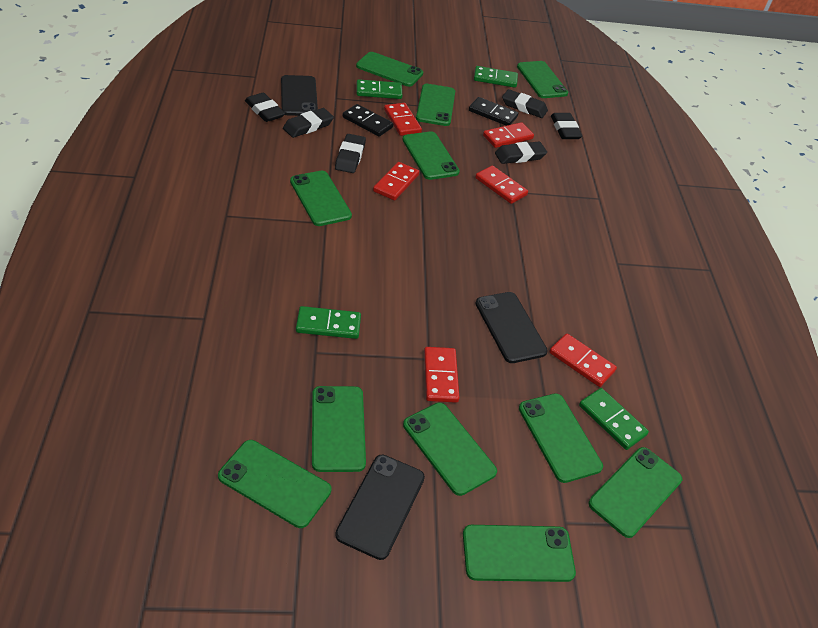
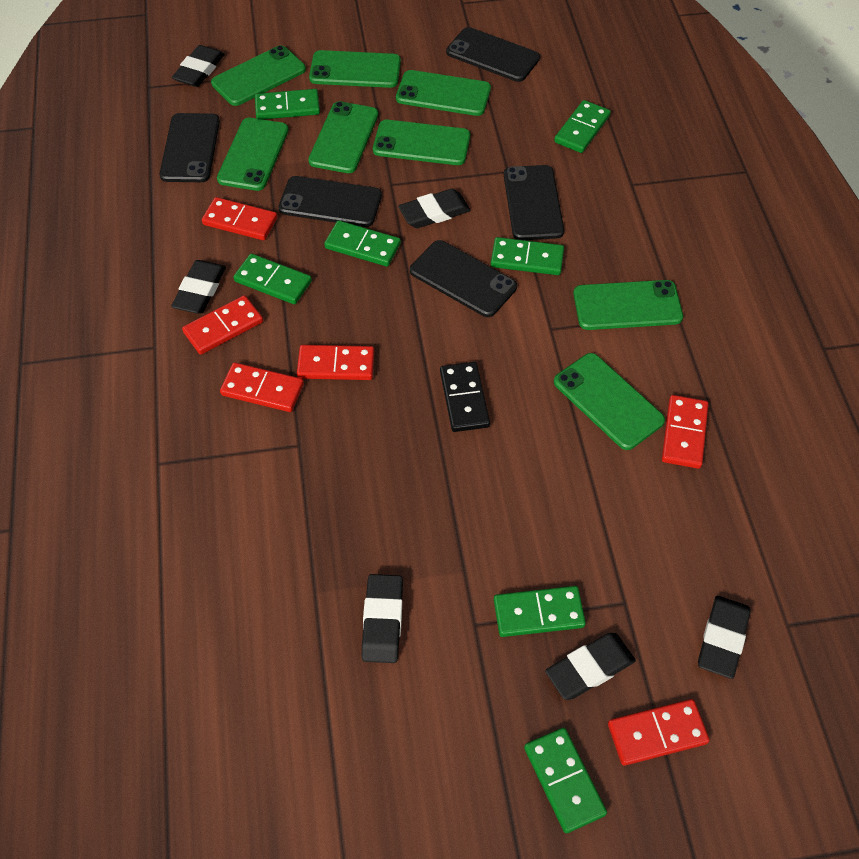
black domino: [343,104,394,137] [469,97,518,126] = 2 -> [440,362,490,432] = 1
black phone: [281,75,318,116] [335,455,425,560] [475,292,548,363] = 3 -> [160,113,220,182] [278,176,382,227] [410,240,517,317] [446,27,540,82] [504,165,564,240] = 5
green domino: [296,306,361,339] [357,79,402,99] [474,66,518,88] [579,388,649,450] = 4 -> [234,253,312,304] [255,89,320,119] [324,220,401,267] [491,237,564,275] [494,586,586,637] [524,728,607,833] [554,100,611,153] = 7
green phone: [218,440,331,528] [290,171,352,226] [312,386,366,472] [356,52,423,87] [403,131,460,180] [403,403,497,496] [416,84,455,126] [463,525,576,582] [517,61,568,98] [519,394,603,483] [589,447,682,538] = 11 -> [211,45,306,106] [217,118,289,191] [308,101,378,173] [309,50,401,88] [373,120,470,165] [396,70,491,116] [554,353,665,450] [573,280,683,330] = 8

